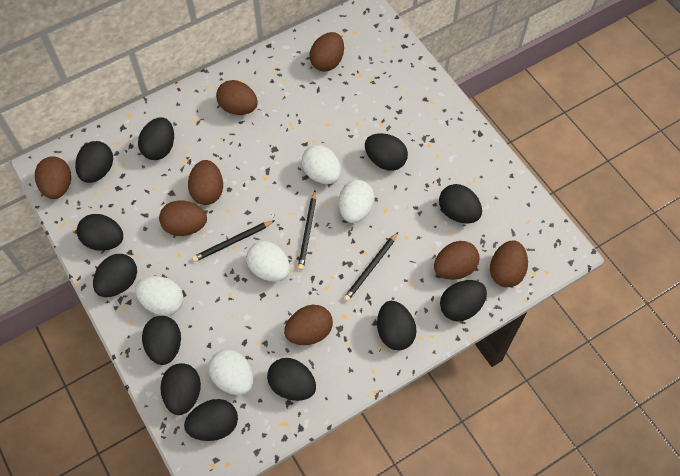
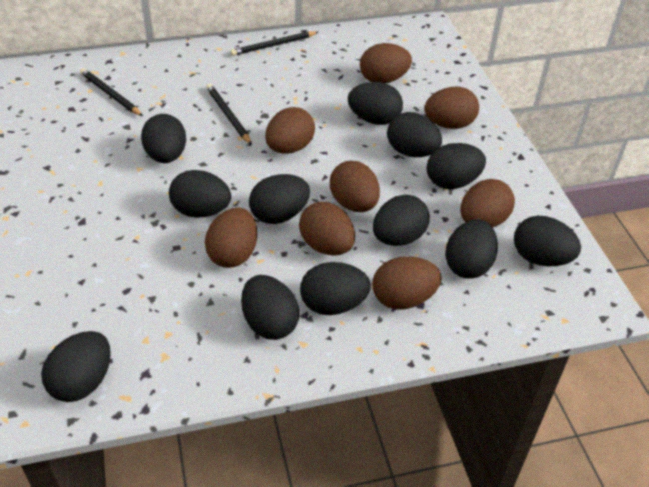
white egg: [135,276,183,316] [208,349,253,395] [247,241,290,282] [301,145,341,184] [339,180,374,223] = 5 -> none = 0

